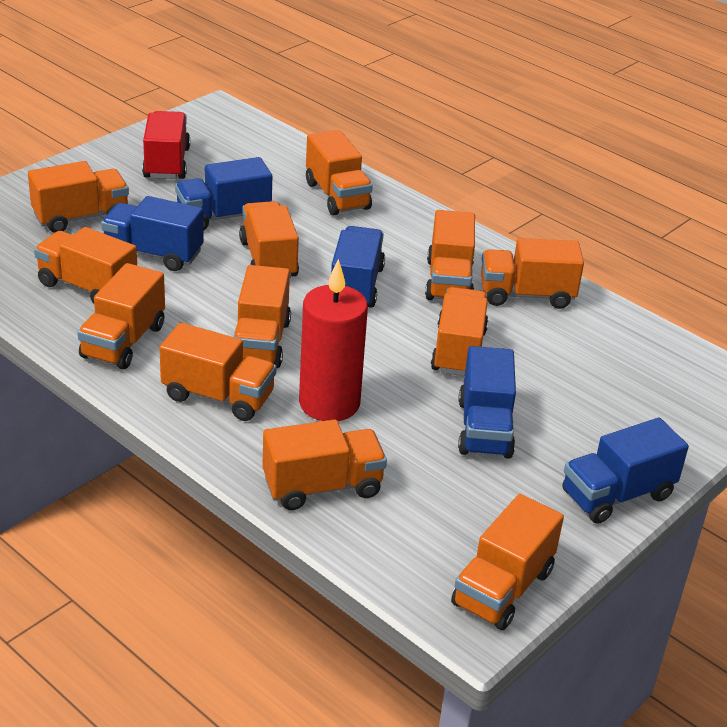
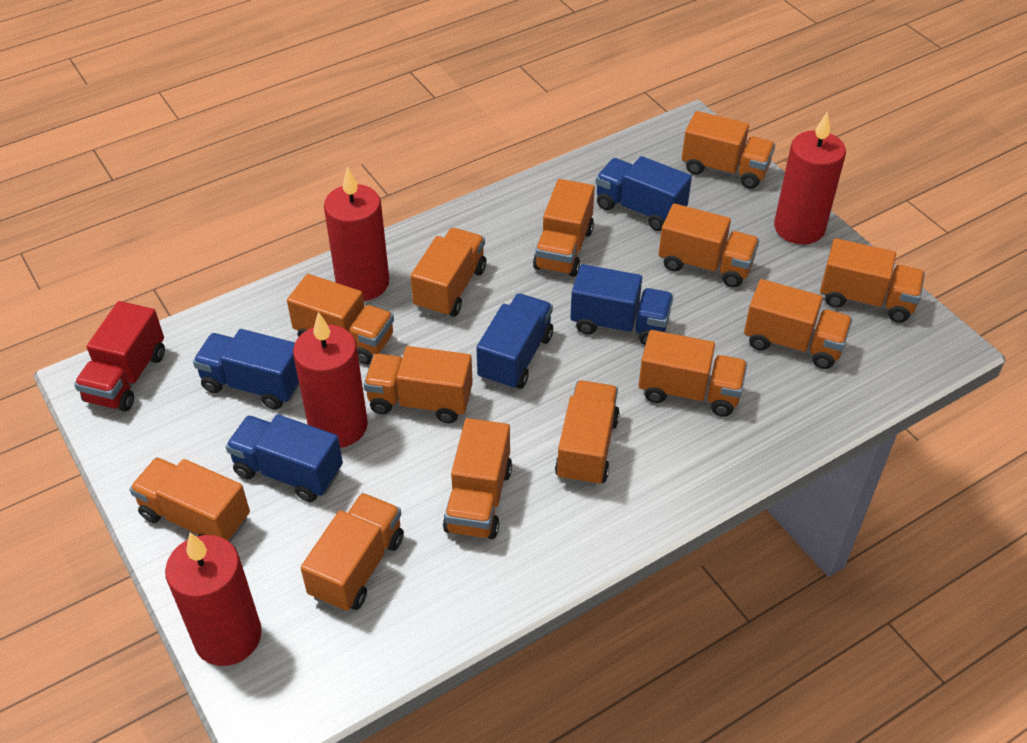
orange truck: [28,161,129,233] [34,227,137,304] [77,263,165,369] [159,323,276,421] [234,265,291,368] [239,201,299,278] [262,419,387,510] [306,130,373,215] [425,210,475,300] [431,287,488,376] [451,494,564,630] [481,238,584,309] = 12 -> [129,457,250,542] [287,274,394,364] [301,493,404,612] [364,346,473,423] [410,228,486,317] [443,418,512,539] [533,179,595,277] [555,380,620,486] [638,330,747,417] [659,204,759,288] [682,111,775,189] [744,279,853,369] [820,238,925,323] = 13
red candle: [299,259,368,421] = 1 -> [165,533,262,666] [293,312,368,448] [324,167,389,301] [774,111,846,245] = 4

